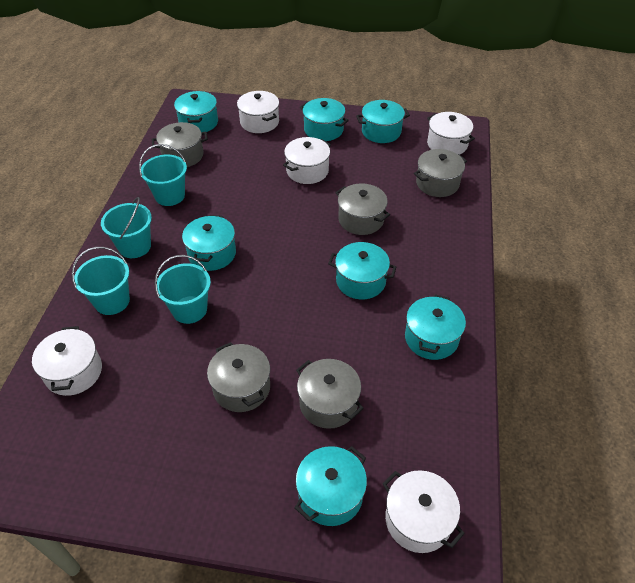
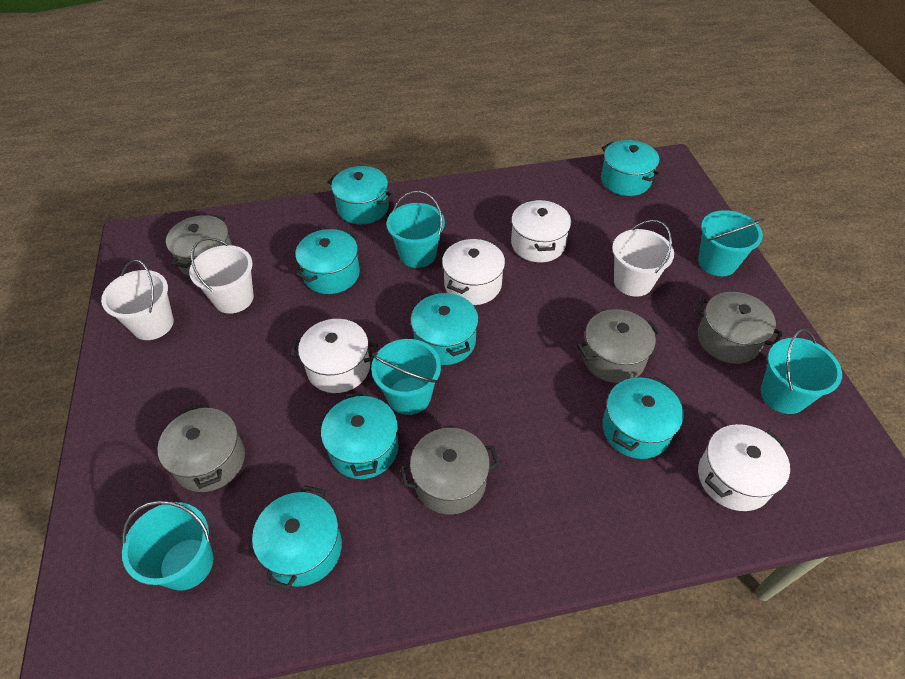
turquoise bucket: [72,247,130,315] [101,197,152,258] [139,144,187,206] [155,255,211,324] = 4 -> [122,501,213,591] [371,339,441,415] [387,191,445,268] [698,210,765,276] [761,329,842,414] = 5
white bucket: none = 0 -> [101,259,174,340] [189,237,254,314] [612,220,674,297] = 3
white pot: [32,326,102,396] [237,91,279,133] [283,137,331,184] [382,470,465,553] [427,112,475,154] = 5 -> [290,319,378,393] [442,239,505,305] [511,200,571,262] [698,424,790,511] = 4

